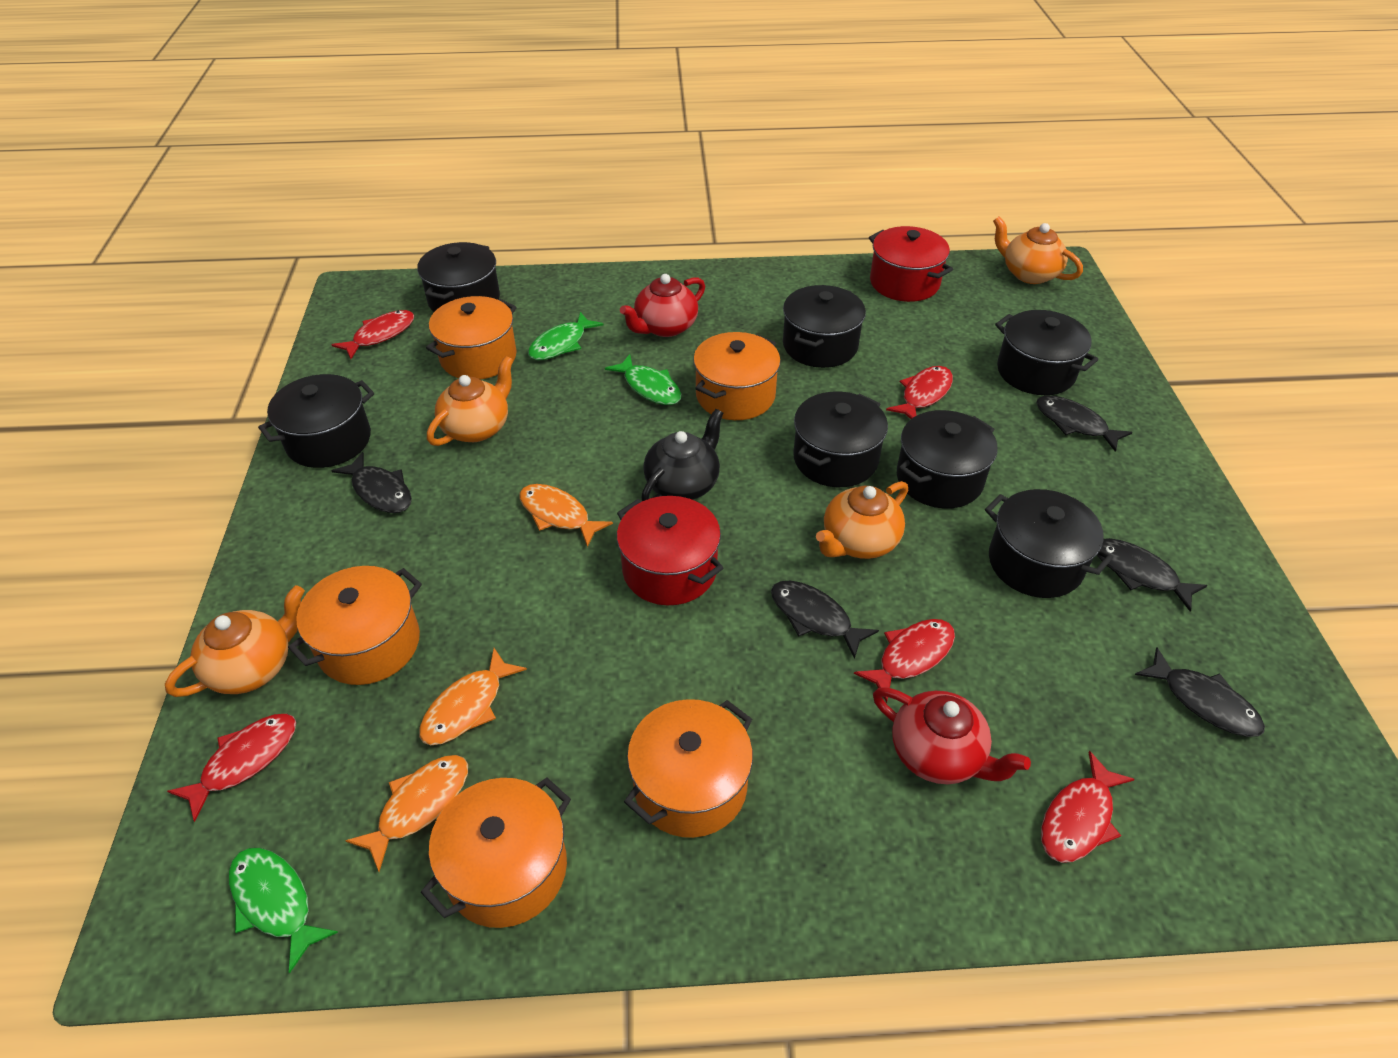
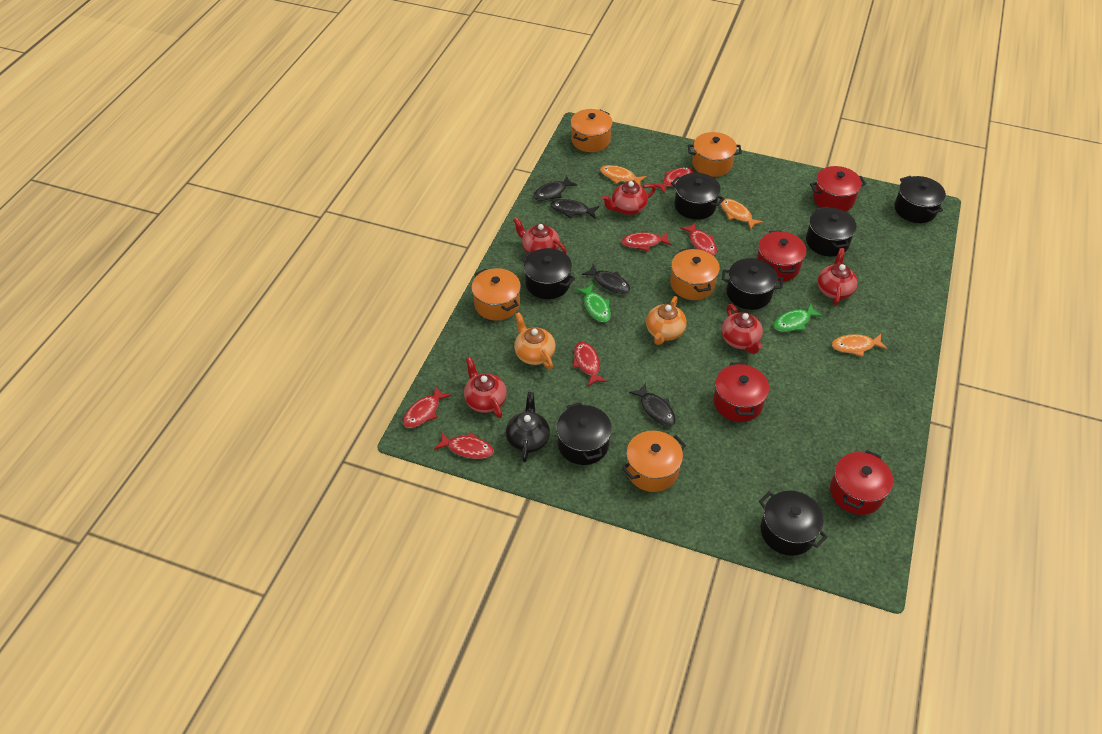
black fish: [332,452,412,513] [771,581,879,659] [1036,395,1132,452] [1097,538,1207,612] [1135,647,1265,737] = 5 -> [533,176,577,201] [550,199,599,218] [582,264,630,294] [629,383,676,426] = 4
green fish: [229,848,338,973] [528,312,603,360] [605,354,681,405] = 3 -> [576,284,611,322] [773,304,823,332] = 2
orange teapot: [165,585,305,697] [427,356,514,446] [816,481,908,559] [993,217,1083,284] = 4 -> [514,312,555,369] [646,296,687,345] = 2
red fish: [167,714,296,822] [332,310,414,359] [854,619,955,703] [886,366,953,419] [1041,751,1135,863] = 5 -> [403,385,451,428] [434,432,494,459] [573,342,607,386] [621,232,672,251] [652,167,693,193] [680,222,717,256] = 6
red pot: [617,496,723,605] [869,226,953,302] = 2 -> [713,362,769,422] [756,230,806,281] [810,166,866,211] [830,450,893,515] = 4
red teapot: [620,274,705,337] [873,688,1031,784] = 2 -> [464,357,507,418] [513,217,567,254] [602,181,656,215] [721,304,763,354] [817,248,858,305] = 5

